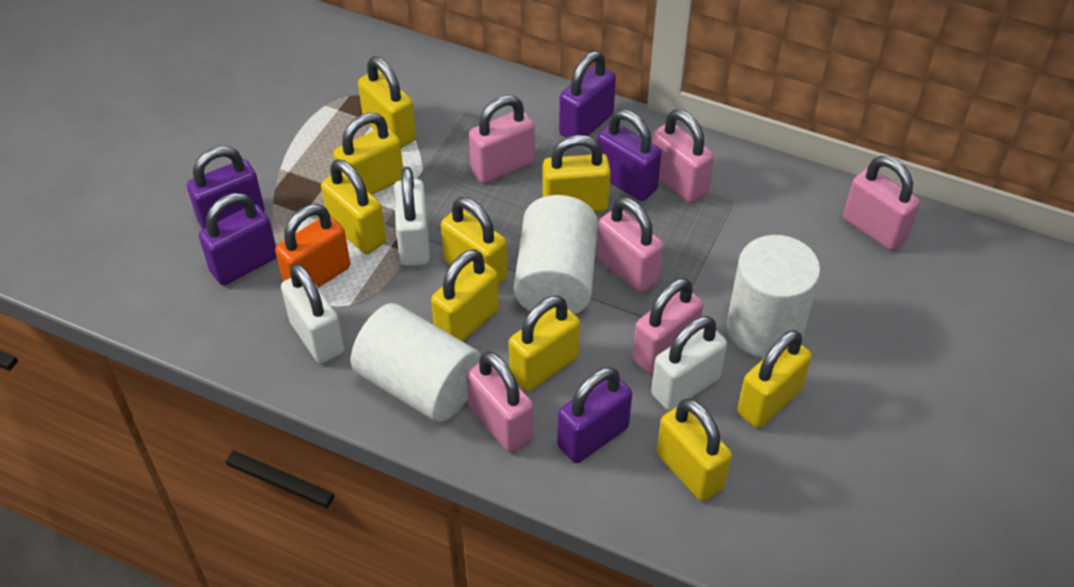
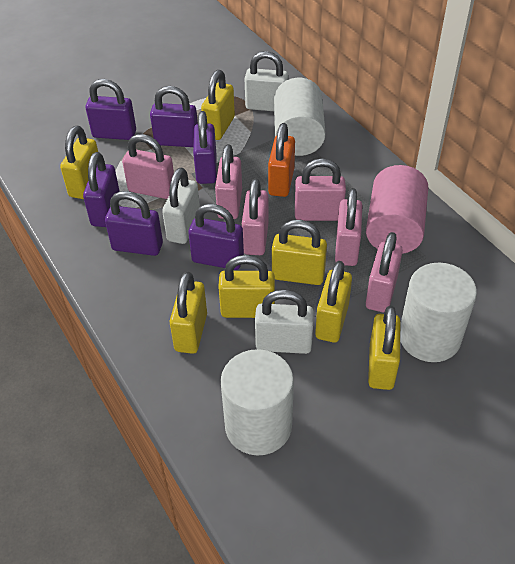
pink cylinder: none = 0 -> [366,165,428,254] = 1
purple padlock: [187,146,265,230] [199,193,277,285] [557,367,632,463] [559,51,616,138] [597,109,661,201] = 5 -> [83,152,120,227] [86,79,136,140] [105,191,163,256] [150,86,198,147] [188,204,244,270] [193,111,217,184] = 6
yellow padlock: [321,159,386,254] [333,113,403,195] [358,57,416,148] [431,249,499,341] [441,197,508,285] [509,296,580,391] [543,135,611,212] [657,399,732,501] [737,330,812,428] = 9 -> [60,126,98,199] [170,272,207,354] [201,70,235,140] [218,255,275,318] [272,220,327,285] [315,261,352,343] [368,306,400,390] = 7

